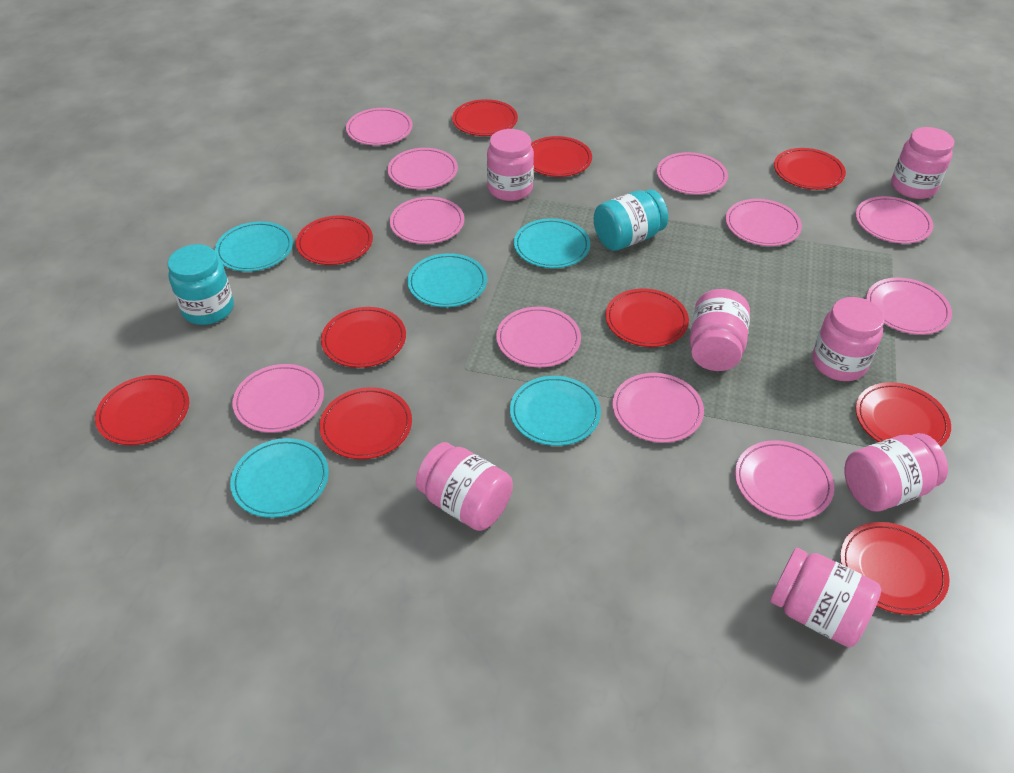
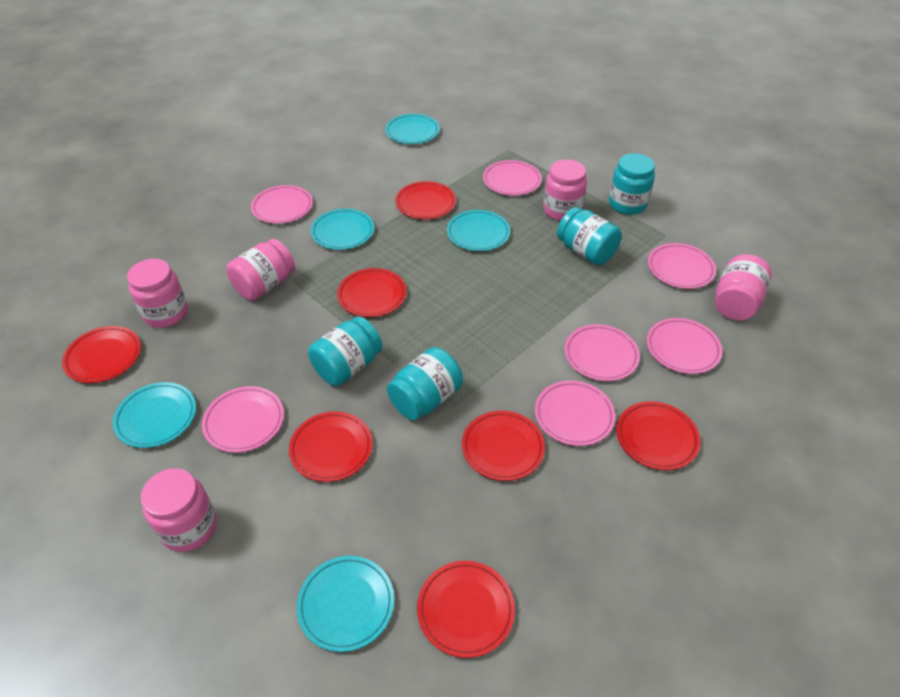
pink jar: [416,442,513,531] [487,129,534,201] [690,289,750,371] [770,548,881,647] [812,297,885,381] [844,433,948,512] [891,127,954,199] = 7 -> [127,259,188,328] [141,468,217,552] [226,239,295,301] [543,159,587,221] [715,254,772,321] = 5
pink plate: [232,364,324,433] [346,108,413,145] [388,148,458,190] [390,197,464,244] [496,307,581,367] [613,373,704,443] [657,152,728,195] [726,199,802,246] [735,440,834,520] [856,196,933,244] [866,278,952,335] = 11 -> [202,386,284,453] [251,185,313,224] [483,160,542,196] [535,381,615,446] [564,324,640,381] [647,318,722,374] [648,243,716,289] = 7
red plate: [95,375,189,445] [296,215,373,265] [319,387,412,459] [321,307,406,368] [452,99,518,136] [531,136,592,177] [605,289,689,347] [774,148,846,190] [840,522,950,615] [856,382,951,447] = 10 -> [62,326,141,383] [289,411,372,482] [337,268,407,317] [395,181,456,219] [417,561,515,658] [462,411,545,481] [617,401,700,470] = 7
turquoise jar: [168,244,234,325] [594,189,668,251] = 2 -> [308,316,383,386] [387,347,463,420] [557,207,622,265] [609,153,655,215] = 4

